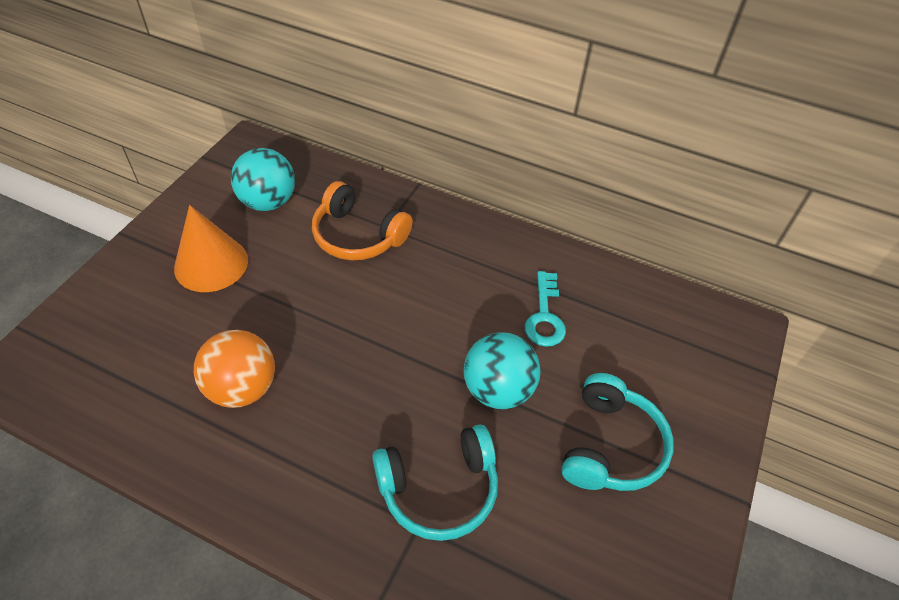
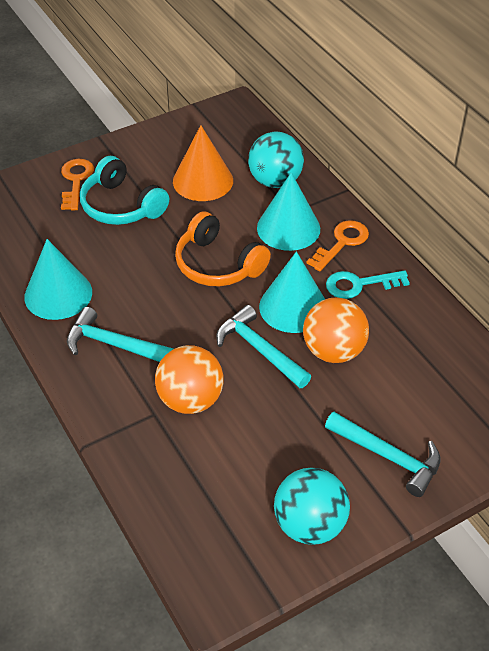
orange ball: [194,330,275,408] = 1 -> [155,345,223,414] [303,297,369,363] = 2
orange key: none = 0 -> [61,159,94,210] [307,220,369,271] = 2
turquoise cone: none = 0 -> [24,239,92,320] [257,172,320,251] [259,251,325,333] = 3
turquoise hammer: none = 0 -> [67,307,173,362] [216,305,311,388] [325,412,441,497] = 3
turquoise headphones: [372,424,498,541] [561,373,674,491] = 2 -> [80,156,169,225] = 1

